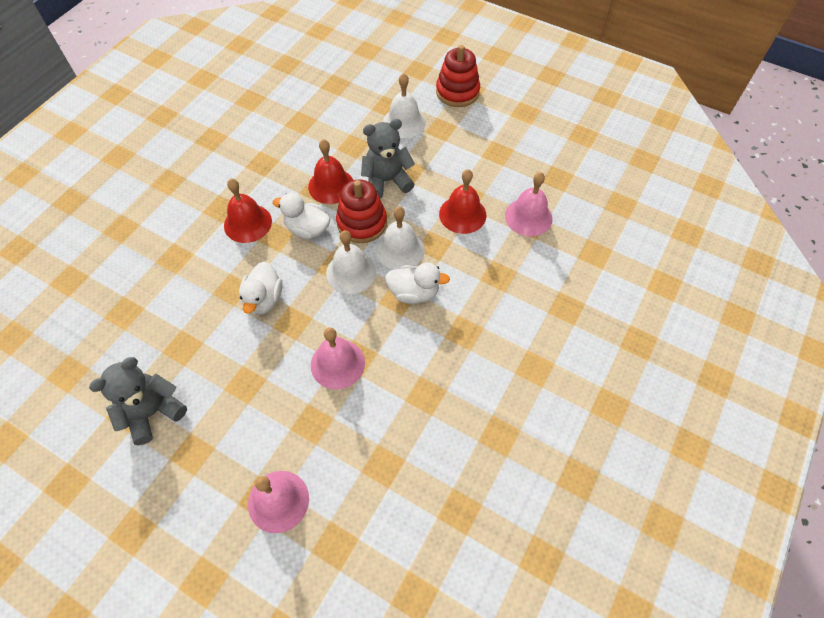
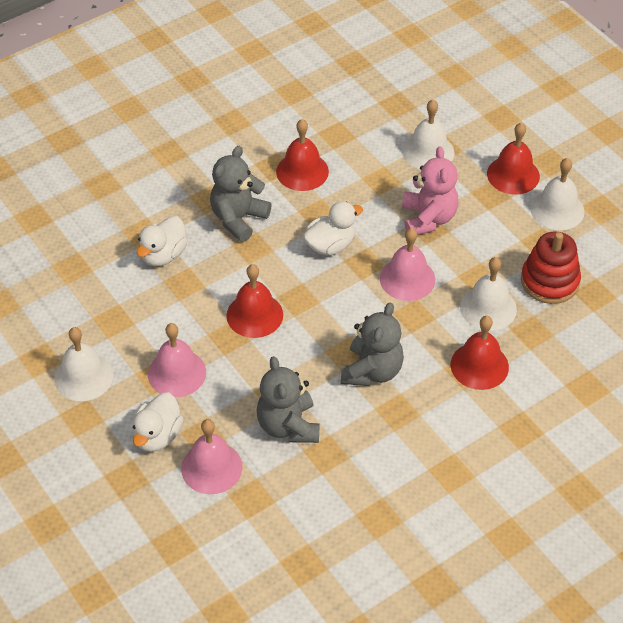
grey teddy bear: [89,357,187,445] [361,119,415,198] = 2 -> [210,146,272,242] [257,356,319,443] [341,303,404,386] = 3
pink teddy bear: none = 0 -> [402,146,458,235] = 1
red bell: [224,179,272,243] [308,139,353,204] [439,169,486,234] = 3 -> [227,264,283,338] [276,119,329,191] [450,316,509,390] [487,122,540,195] = 4
red stacking toy: [336,180,387,243] [436,45,480,107] = 2 -> [521,231,581,304] = 1
white bell: [326,230,376,294] [376,206,425,270] [383,73,426,138] = 3 -> [54,327,113,401] [403,100,454,170] [460,257,517,331] [530,158,585,230] = 4

